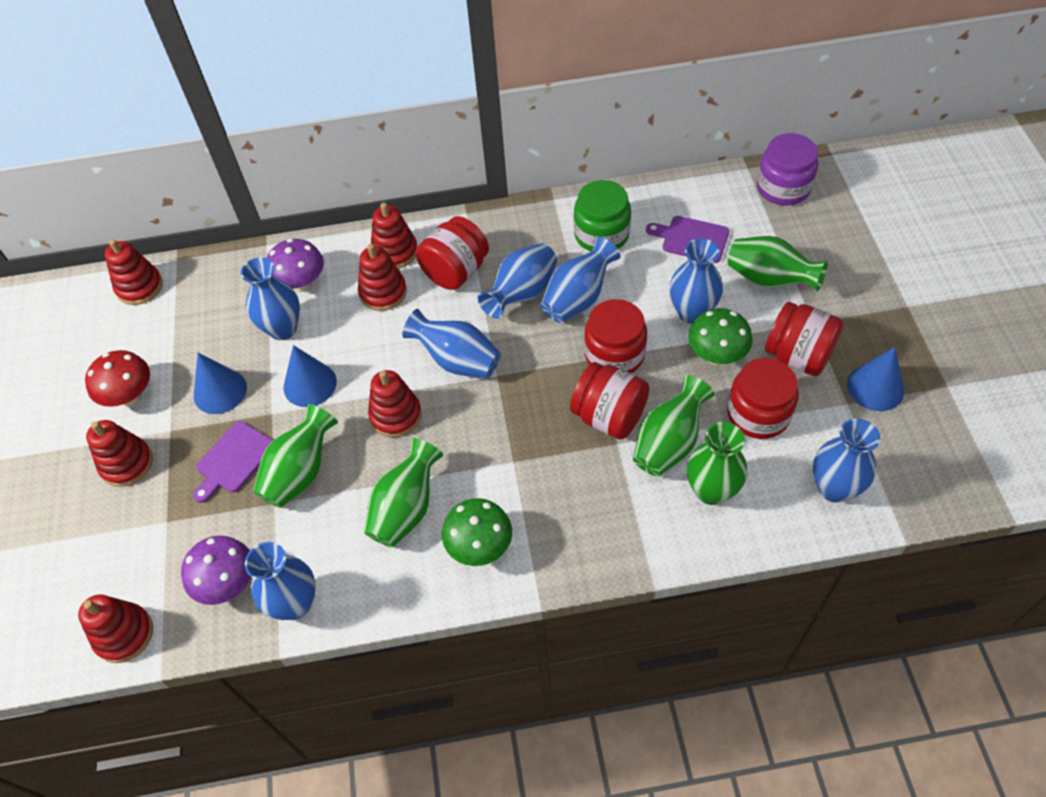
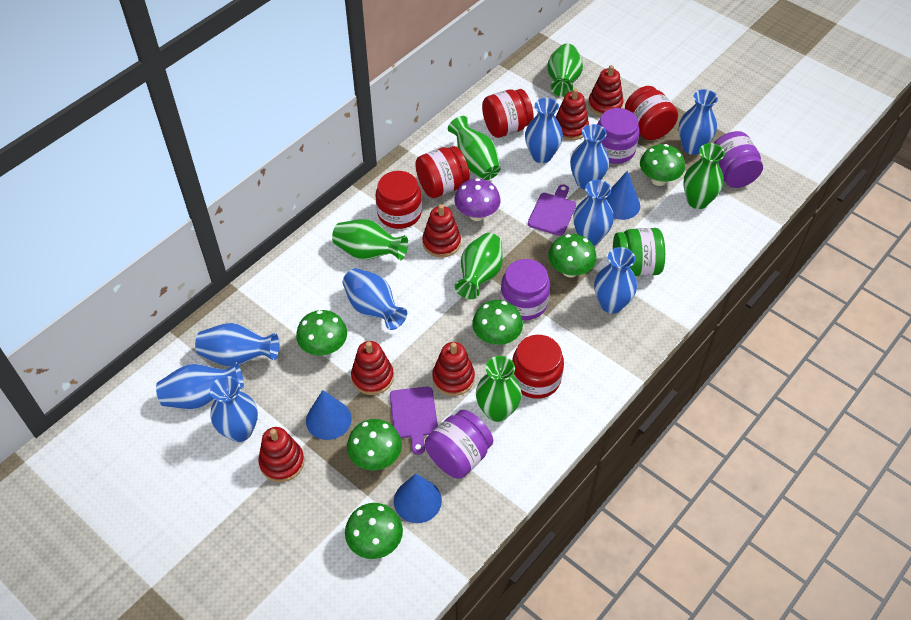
blue vase: [241,257,300,340] [245,542,316,620] [402,309,501,378] [478,243,557,319] [541,237,621,323] [669,238,723,324] [813,419,880,502] = 7 -> [156,362,244,409] [195,323,279,367] [210,376,258,442] [343,268,407,330] [525,98,563,163] [570,124,609,190] [573,180,614,246] [594,247,637,314] [679,89,718,155] = 9
green mushroom: [442,498,512,566] [688,308,753,365] = 2 -> [296,310,347,356] [345,503,403,559] [347,419,402,470] [472,300,523,345] [548,234,597,277] [640,144,685,186] = 6
green vase: [253,404,338,508] [364,438,443,547] [633,375,714,476] [687,422,747,505] [728,236,828,292] = 5 -> [332,219,408,260] [448,116,501,180] [455,233,503,299] [476,356,522,422] [547,44,583,97] [683,143,725,209] = 6
purple jar: [757,133,818,205] = 1 -> [425,410,493,479] [500,259,550,320] [597,108,640,164] [714,131,763,188] = 4
purple mushroom: [181,536,251,605] [266,239,324,292] = 2 -> [454,178,501,221] = 1
red mushroom: [85,350,150,407] = 1 -> none = 0

